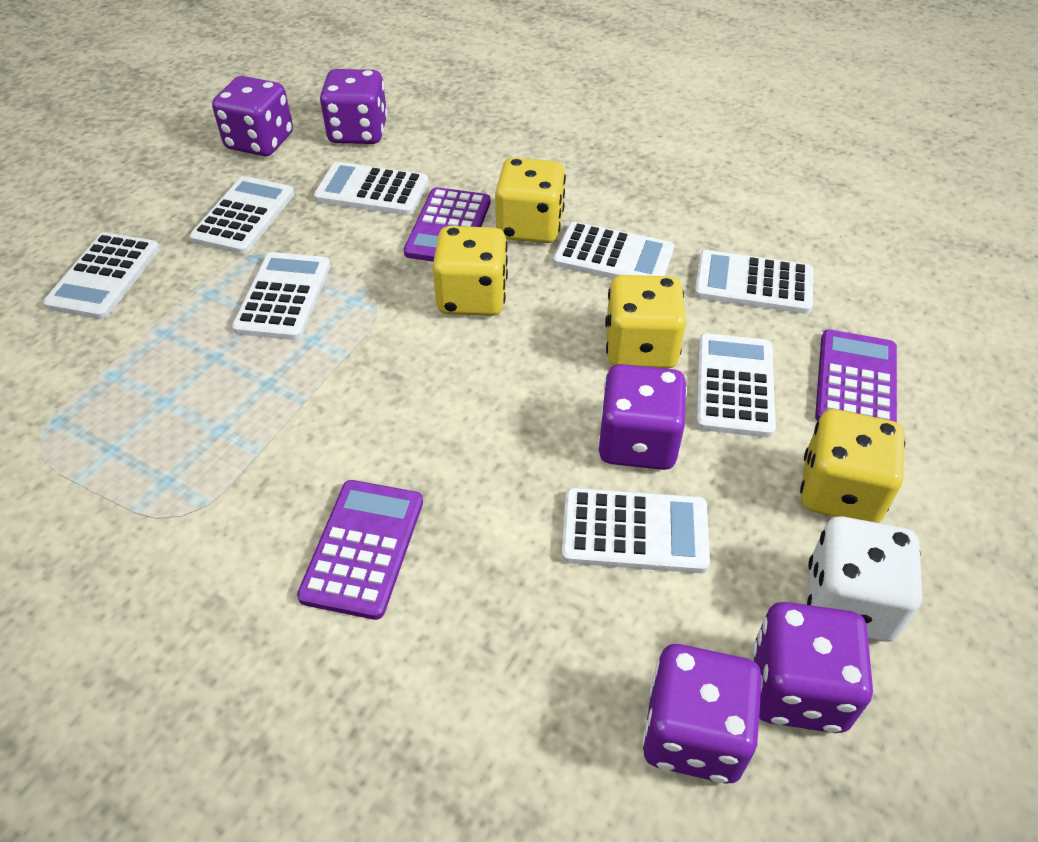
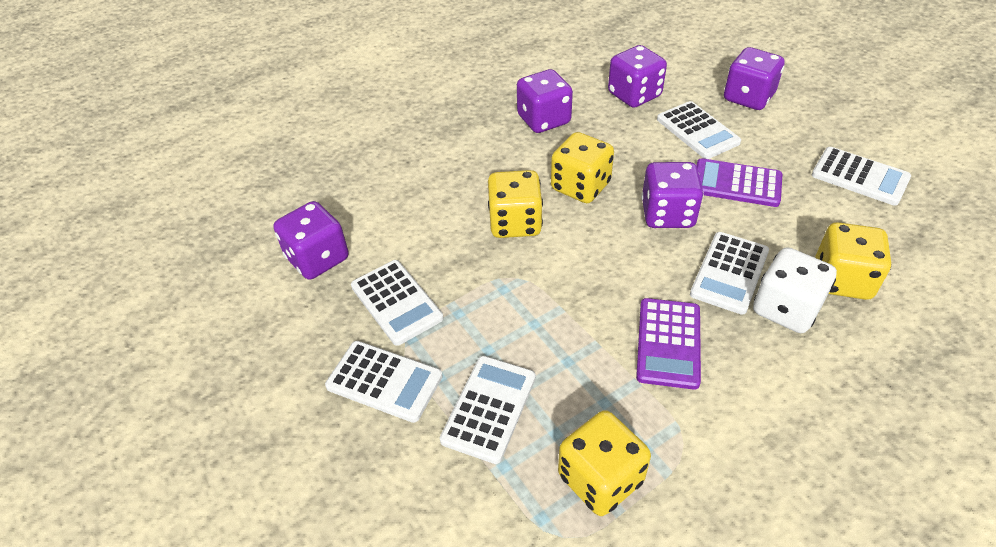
purple calculator: [297,480,423,620] [404,187,490,262] [815,329,897,422] = 3 -> [636,298,701,390] [696,158,782,207] = 2
white calculator: [43,232,160,319] [190,176,295,254] [232,252,331,340] [314,162,428,215] [553,222,674,279] [562,488,710,573] [694,250,813,314] [696,333,776,438] = 8 -> [325,341,443,423] [351,260,444,346] [440,356,536,464] [657,101,741,159] [690,232,769,315] [812,147,911,206] = 6

